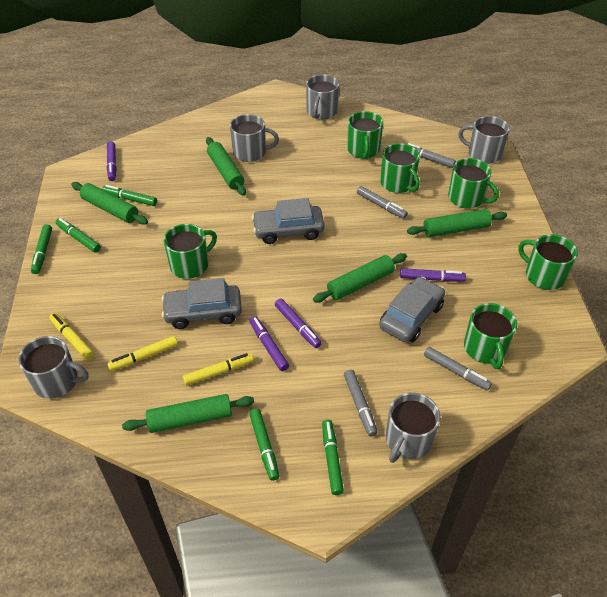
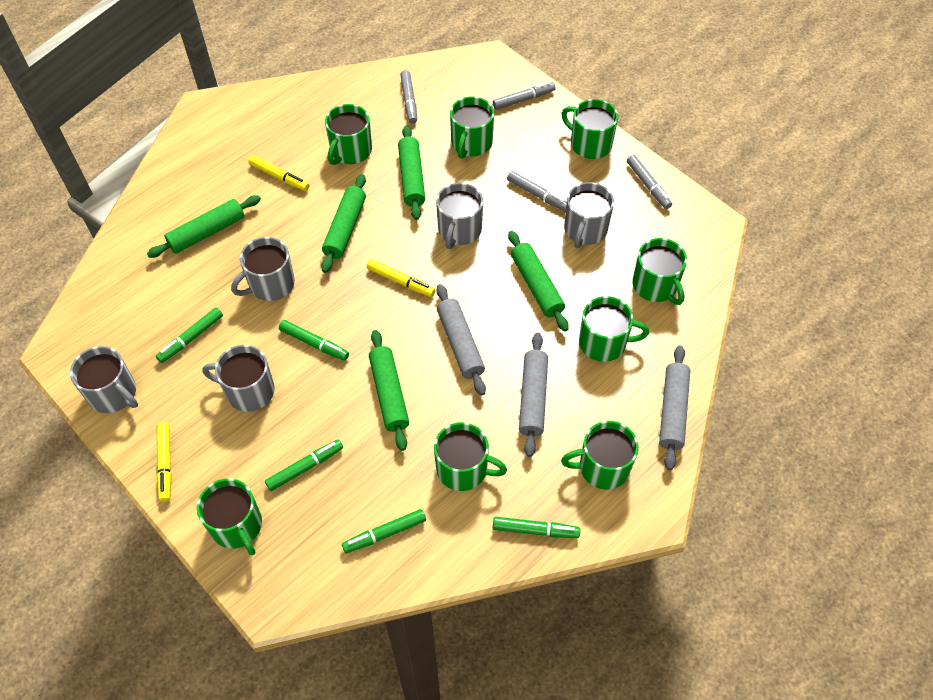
green mug: [164,224,217,279] [347,111,383,159] [380,143,420,193] [448,158,499,209] [464,303,517,369] [518,234,578,290] = 6 -> [197,478,262,555] [325,104,372,165] [434,422,507,491] [450,96,494,159] [561,421,639,489] [562,99,618,159] [579,296,649,362] [633,238,687,305] = 8
grey car: [162,278,242,329] [252,198,325,244] [379,277,445,342] = 3 -> none = 0
grey rolling pin: none = 0 -> [436,284,486,396] [519,333,548,457] [659,346,690,470] = 3
purple marker: [107,141,117,181] [249,316,289,371] [275,299,322,348] [400,268,466,282] = 4 -> none = 0

